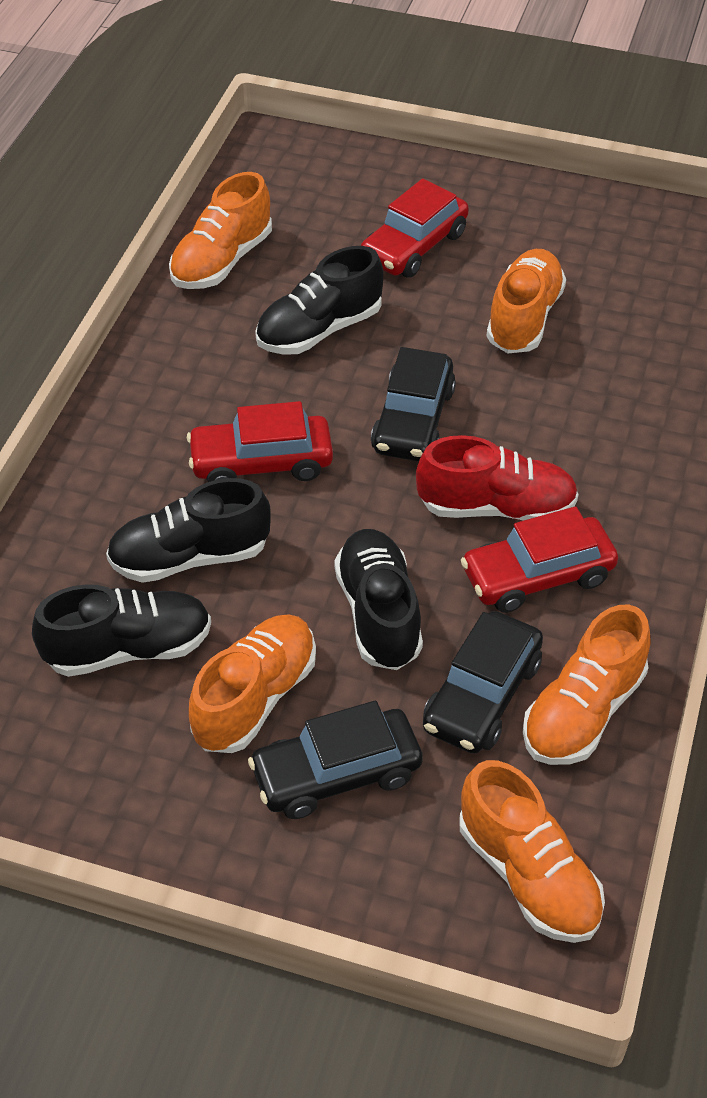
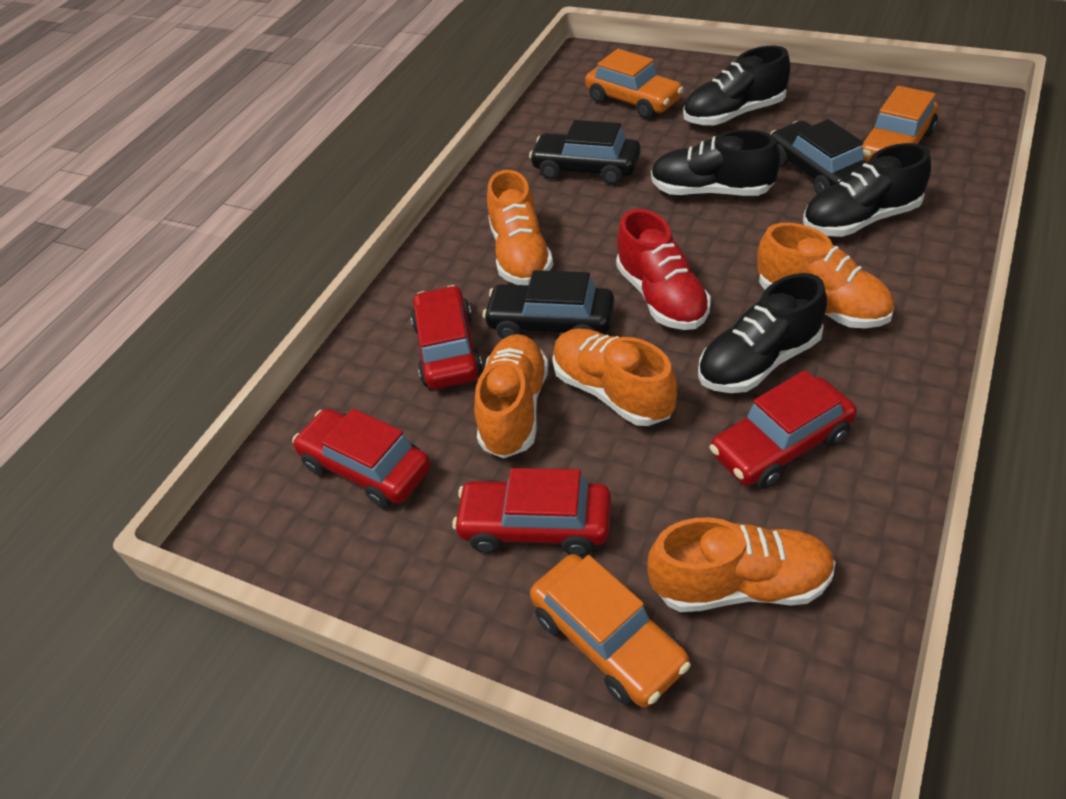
orange car: none = 0 -> [530,554,691,708] [585,49,684,119] [862,86,938,162] = 3
red car: [187,401,333,482] [361,179,469,278] [461,506,618,613] = 3 -> [292,409,431,508] [411,285,483,389] [452,468,611,556] [709,370,857,489] = 4

